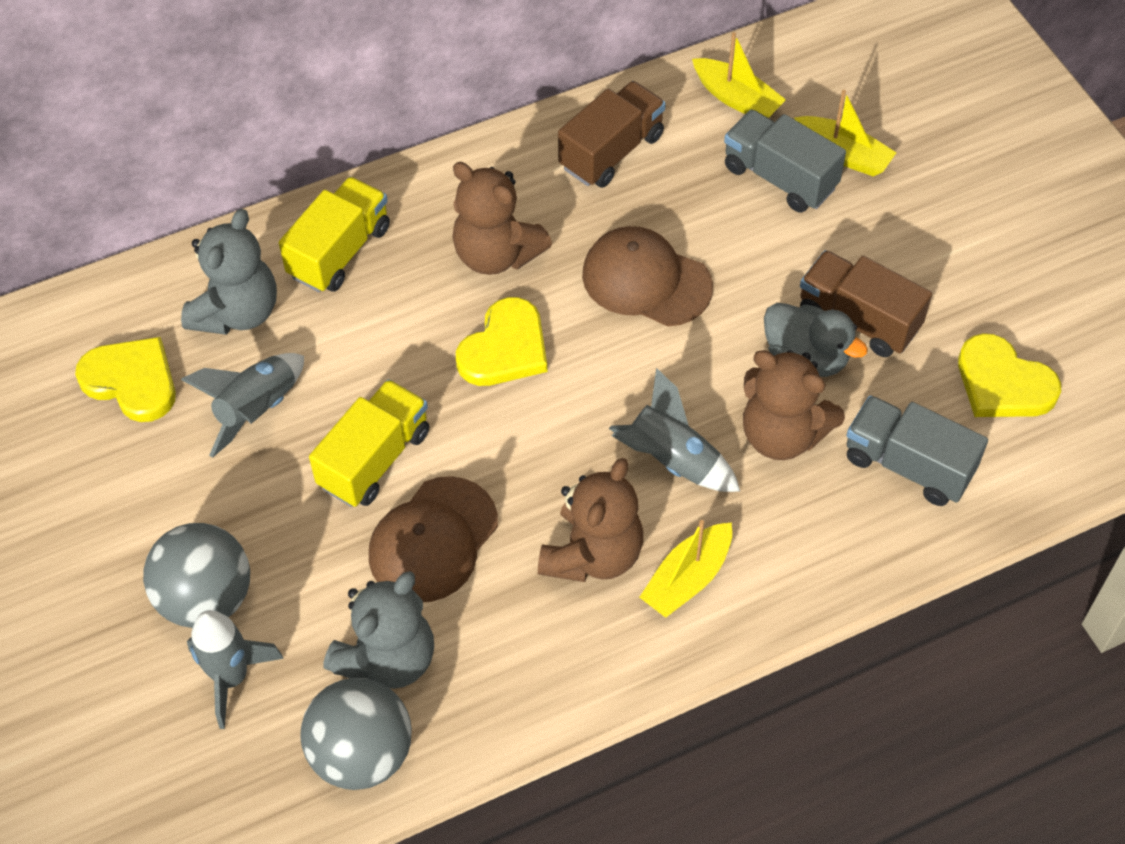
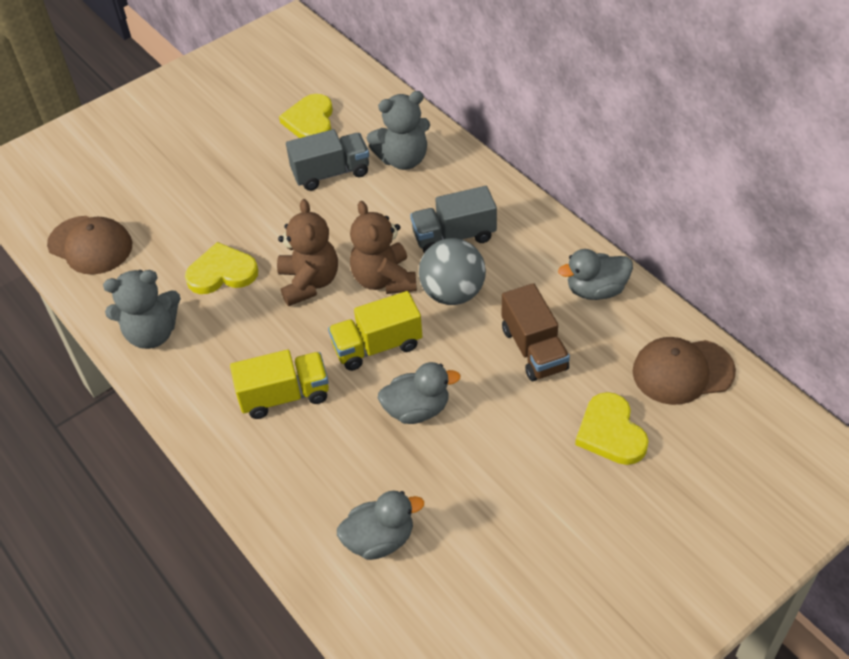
brown teddy bear: [452,162,552,275] [538,458,643,582] [743,350,845,460] = 3 -> [277,199,338,306] [350,201,417,294] = 2
brown truck: [558,81,666,188] [800,250,932,357] = 2 -> [502,283,570,381] = 1
grey ball: [143,523,250,628] [300,678,412,790] = 2 -> [419,238,486,305] = 1
grey duck: [764,303,868,377] = 1 -> [337,491,424,560] [378,362,461,424] [558,249,633,300] = 3
grey rocket: [181,353,304,458] [187,610,284,729] [609,368,740,492] = 3 -> none = 0
yellow boat: [639,520,732,618] [692,32,786,118] [794,90,897,176] = 3 -> none = 0

